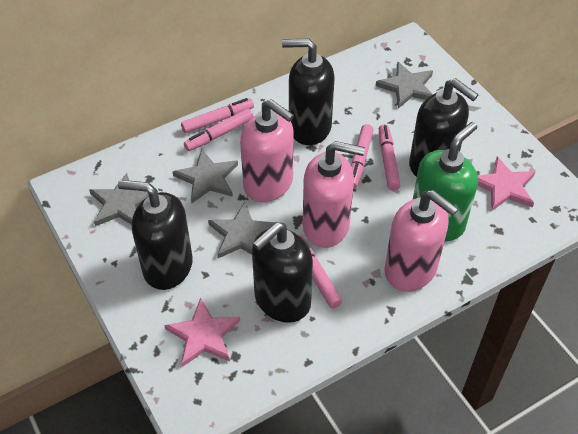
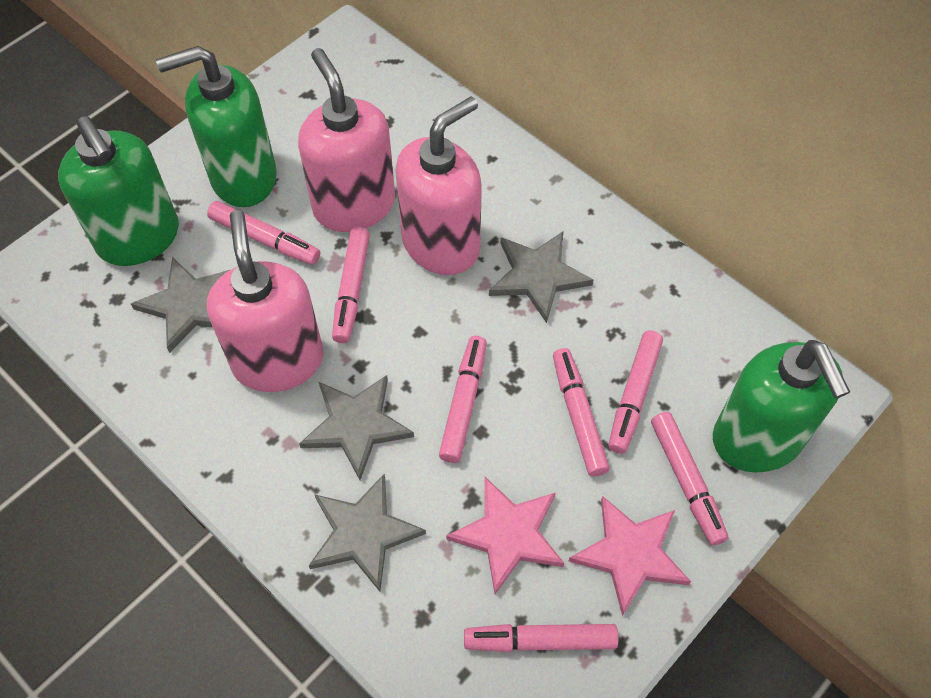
black soap dispenser: [118,180,193,290] [252,222,313,323] [282,39,334,145] [409,78,478,177] = 4 -> none = 0
green soap dispenser: [413,122,478,241] = 1 -> [58,116,179,266] [156,46,277,207] [713,340,850,473] = 3
pink marker: [181,98,254,133] [184,109,254,151] [298,235,342,308] [351,124,374,189] [379,124,401,191] = 5 -> [207,201,320,265] [332,227,370,343] [439,336,487,463] [464,624,618,652] [553,348,610,477] [608,331,663,454] [651,412,728,545] = 7

